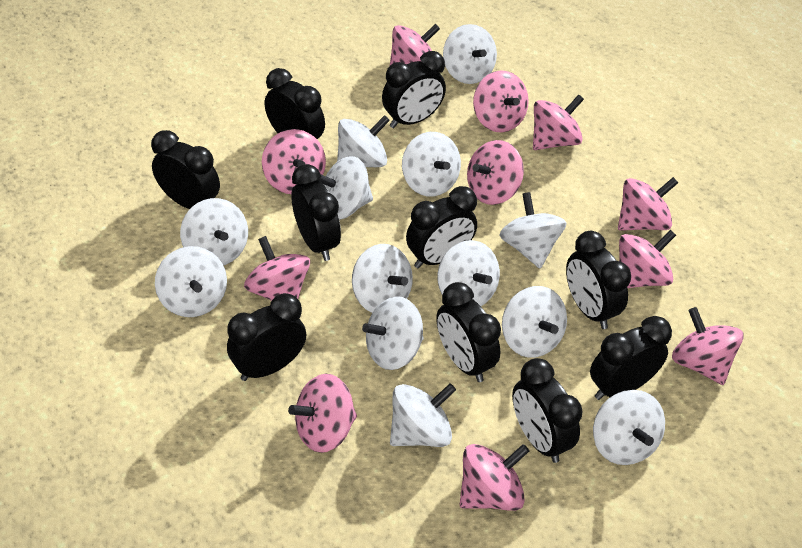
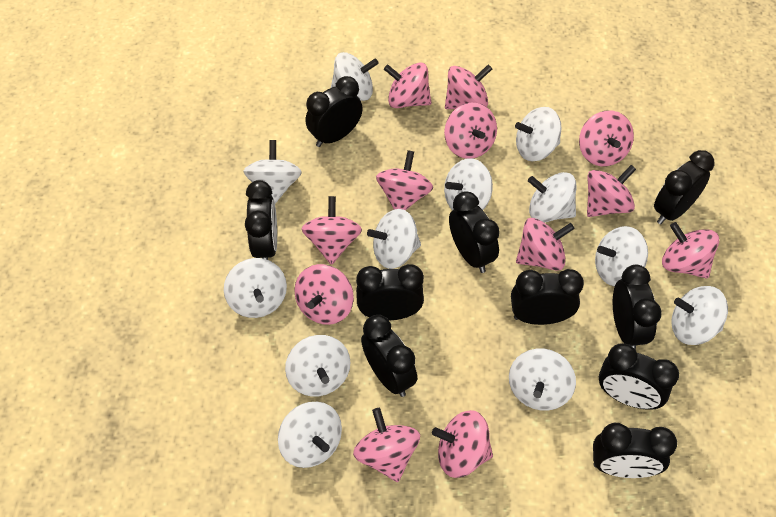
pink spinning top: [244,236,310,301] [262,129,326,194] [288,374,357,453] [390,24,440,65] [460,444,529,511] [467,140,524,205] [473,70,529,132] [533,94,584,150] [618,177,678,231] [619,230,676,288] [672,307,744,385] = 11 -> [294,264,354,325] [302,196,362,265] [353,408,420,482] [376,150,433,211] [384,63,431,108] [432,410,493,478] [444,103,497,159] [445,64,492,109] [516,218,575,271] [579,110,634,166] [587,165,636,217] [662,222,719,278] = 12
white spinning top: [155,246,227,317] [180,198,248,266] [318,156,373,220] [337,115,390,167] [352,244,413,313] [362,296,424,370] [390,383,456,447] [402,132,461,197] [437,240,500,306] [443,24,497,84] [500,192,567,268] [502,286,567,358] [593,390,665,465] = 13 -> [224,258,287,318] [243,140,302,204] [278,402,342,468] [285,335,351,397] [331,52,379,101] [367,209,421,269] [444,158,493,210] [509,349,576,411] [515,107,561,161] [528,172,576,222] [595,226,648,287] [671,286,728,345] = 12

